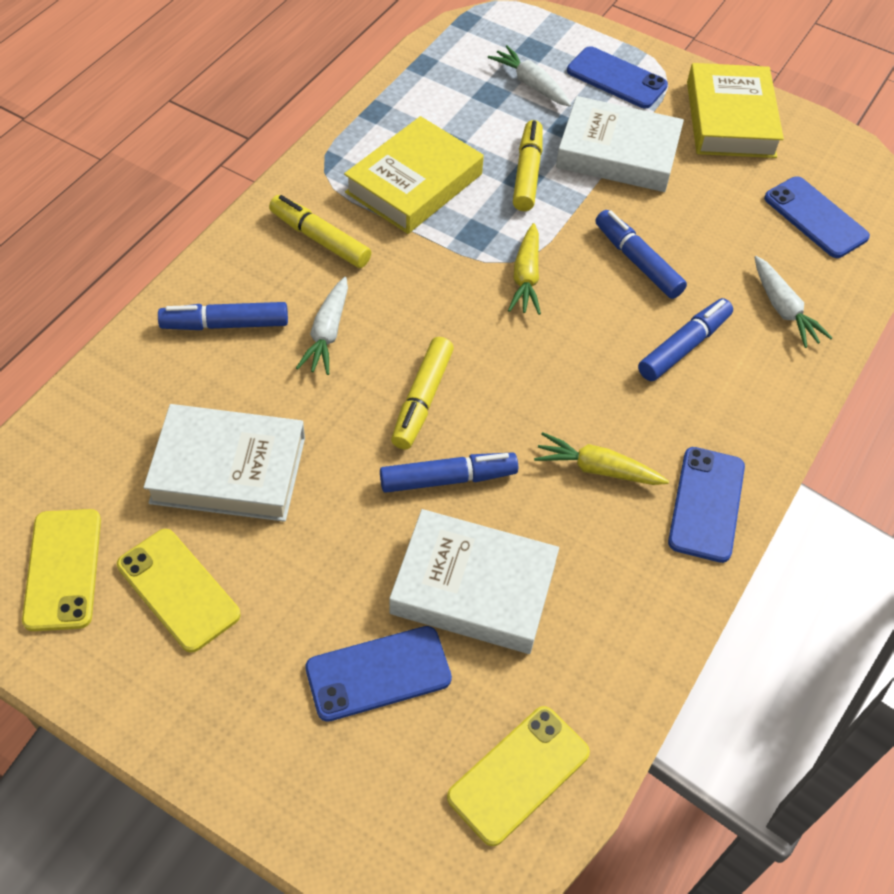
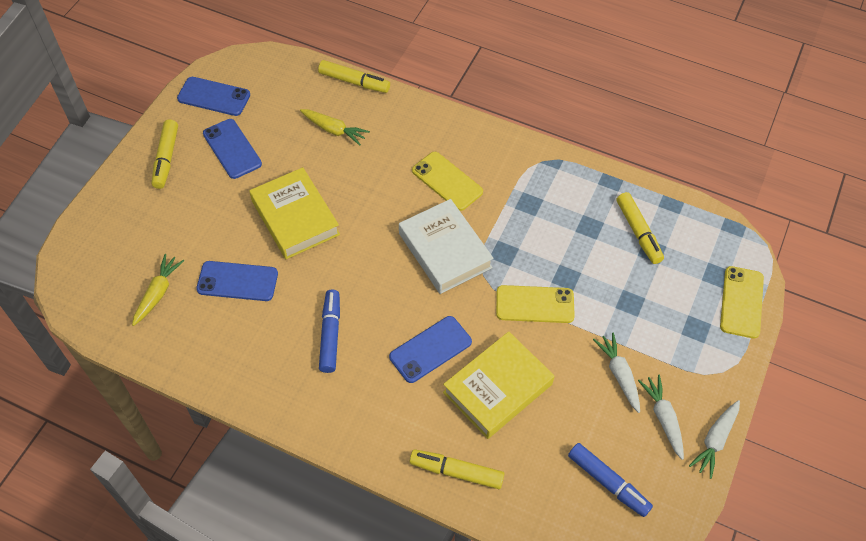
blue marker: [158,302,288,330] [380,452,518,493] [595,210,687,299] [638,298,733,381] = 4 -> [319,290,340,373] [568,443,653,517] = 2
white book: [143,404,305,522] [389,509,559,654] [556,96,684,192] = 3 -> [399,199,494,294] = 1
yellow marker: [269,195,371,268] [391,337,454,450] [513,120,543,211] = 3 -> [152,119,178,189] [318,60,390,93] [410,449,505,489] [617,192,664,264] = 4

